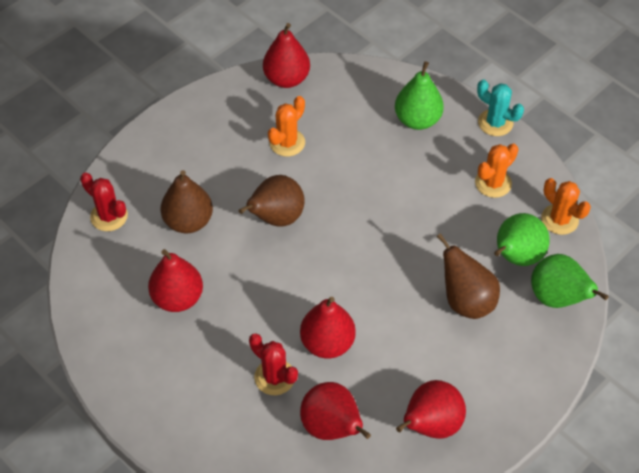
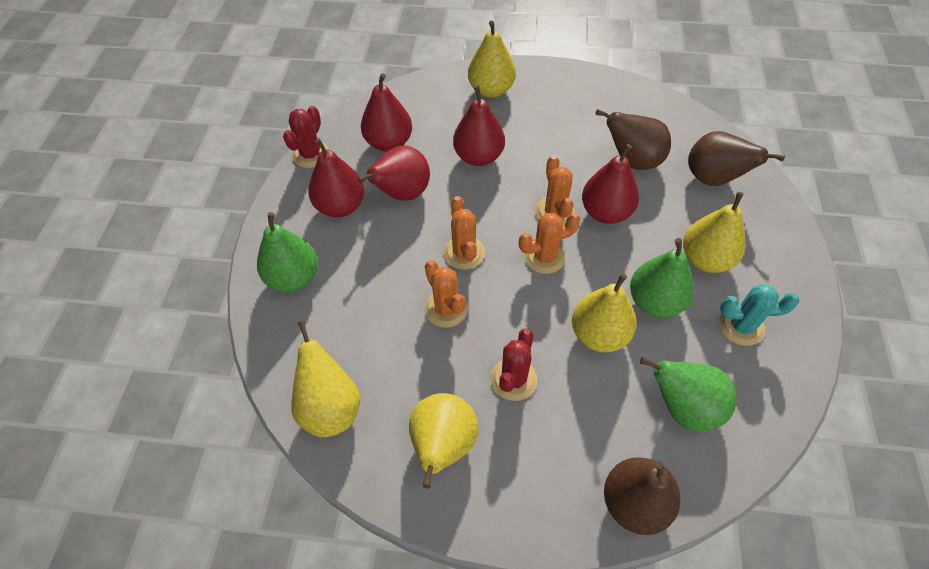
orange cactus: [268,96,305,156] [475,143,519,198] [541,178,591,235] = 3 -> [424,260,468,328] [444,196,485,270] [519,212,581,274] [535,155,575,225] = 4
yellow pear: none = 0 -> [292,321,360,438] [409,393,479,489] [468,21,516,98] [572,274,637,353] [683,192,746,273] = 5

